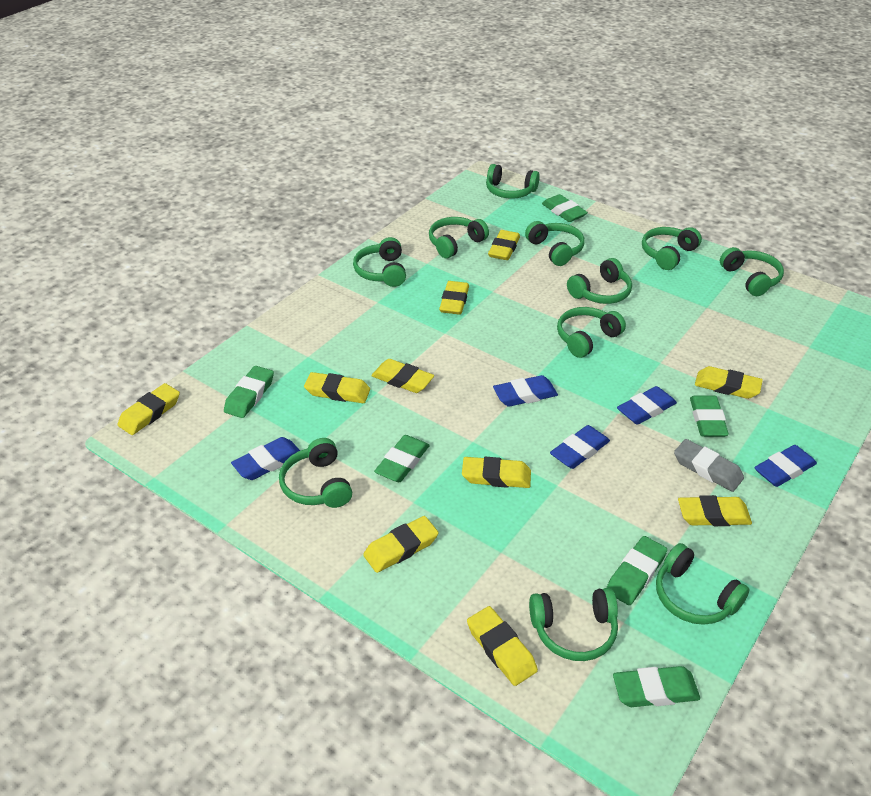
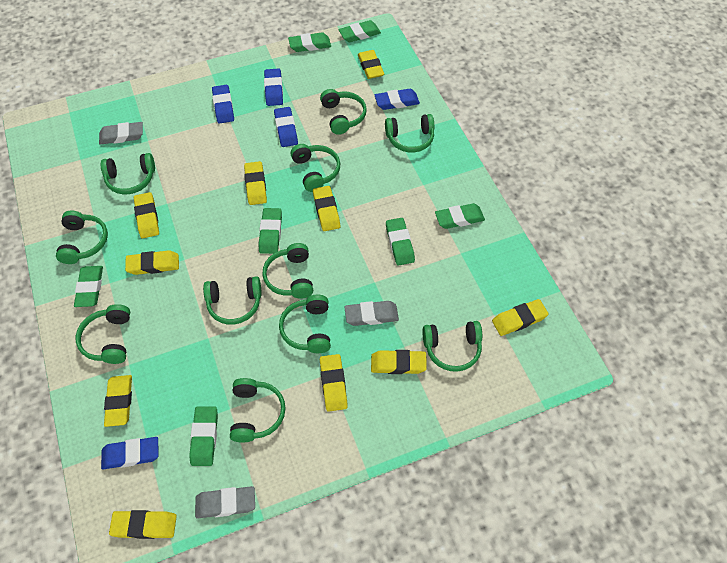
green eraser: [224,366,274,418] [374,435,430,482] [542,194,588,222] [606,536,667,605] [613,666,700,707] [690,395,729,437] = 6 -> [74,266,103,307] [189,406,218,466] [259,208,282,254] [288,32,331,52] [339,20,381,42] [386,218,415,266] [435,203,485,229] = 7
grey eraser: [674,439,744,492] = 1 -> [99,122,143,145] [195,486,255,518] [345,301,399,326] = 3

